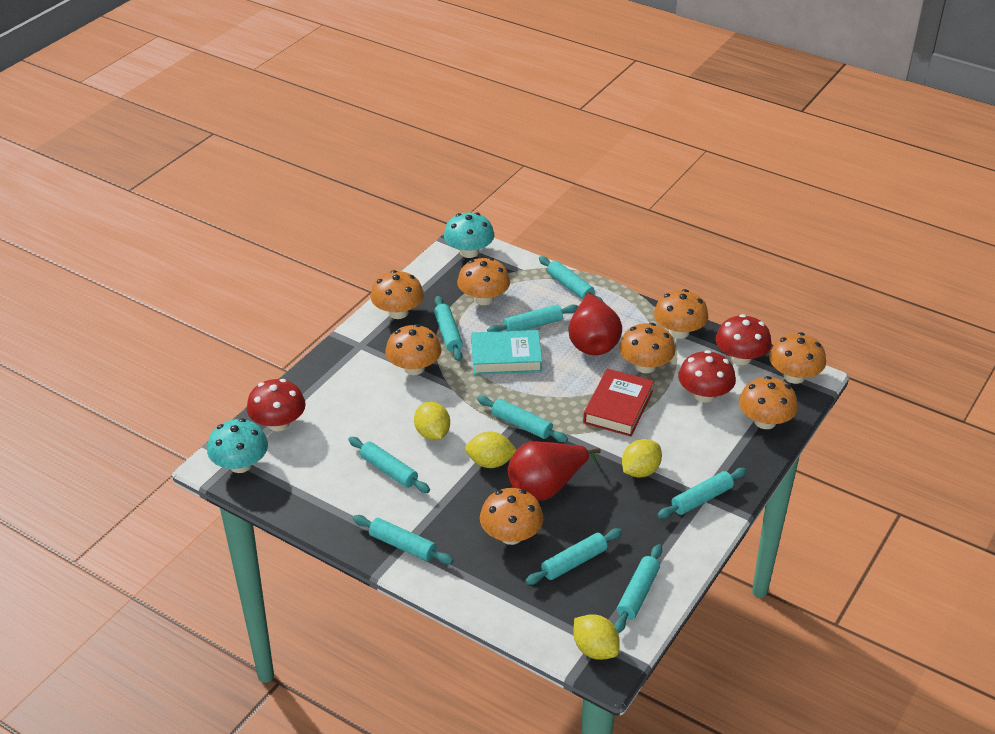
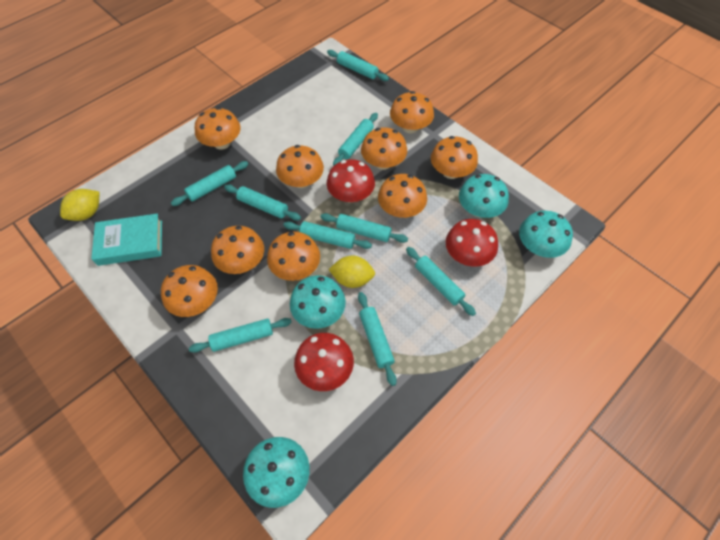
orange mushroom: [370,270,424,319] [385,324,442,375] [457,258,510,305] [480,488,543,545] [619,323,675,373] [654,289,708,339] [739,376,798,429] [769,332,826,384] = 8 -> [161,265,218,317] [195,107,240,150] [211,226,264,274] [267,232,320,281] [276,145,324,188] [361,127,407,170] [378,174,427,218] [390,91,434,133] [431,136,478,179] = 9
red book: [583,369,654,436] = 1 -> none = 0
red pear: [508,441,601,501] [568,291,622,355] = 2 -> none = 0
turquoise mushroom: [207,418,268,473] [444,212,494,258] = 2 -> [243,437,310,508] [290,275,346,329] [459,174,509,218] [519,211,573,258] = 4
yellow lemon: [414,402,450,440] [465,431,517,468] [573,614,620,660] [622,439,662,478] = 4 -> [60,189,100,221] [328,256,375,288] = 2

